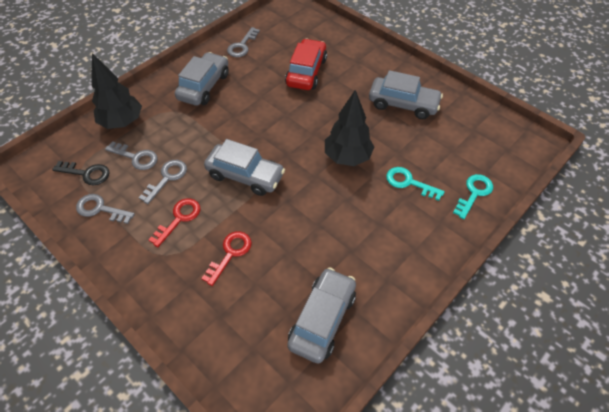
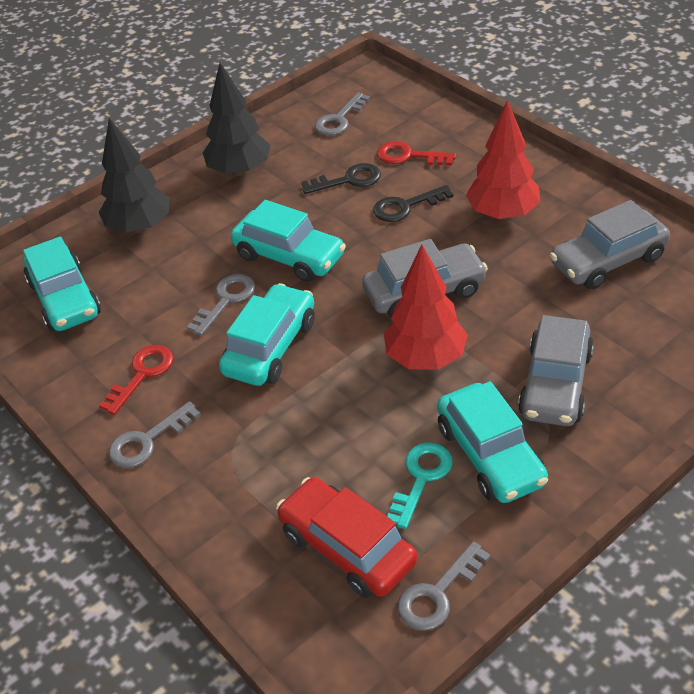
black key: [52,161,109,185] = 1 -> [301,163,381,194] [373,185,453,222] = 2
grey car: [175,52,229,106] [204,139,285,196] [287,267,356,364] [369,70,443,119] = 4 -> [362,239,488,318] [518,315,594,426] [550,200,670,289] = 3
red tree: none = 0 -> [384,245,468,370] [466,100,540,220] = 2
turquoise car: none = 0 -> [23,236,101,331] [219,283,315,386] [231,200,346,282] [437,381,548,503] = 4
turquoise key: [386,167,445,201] [453,174,493,219] = 2 -> [387,442,453,529] = 1

